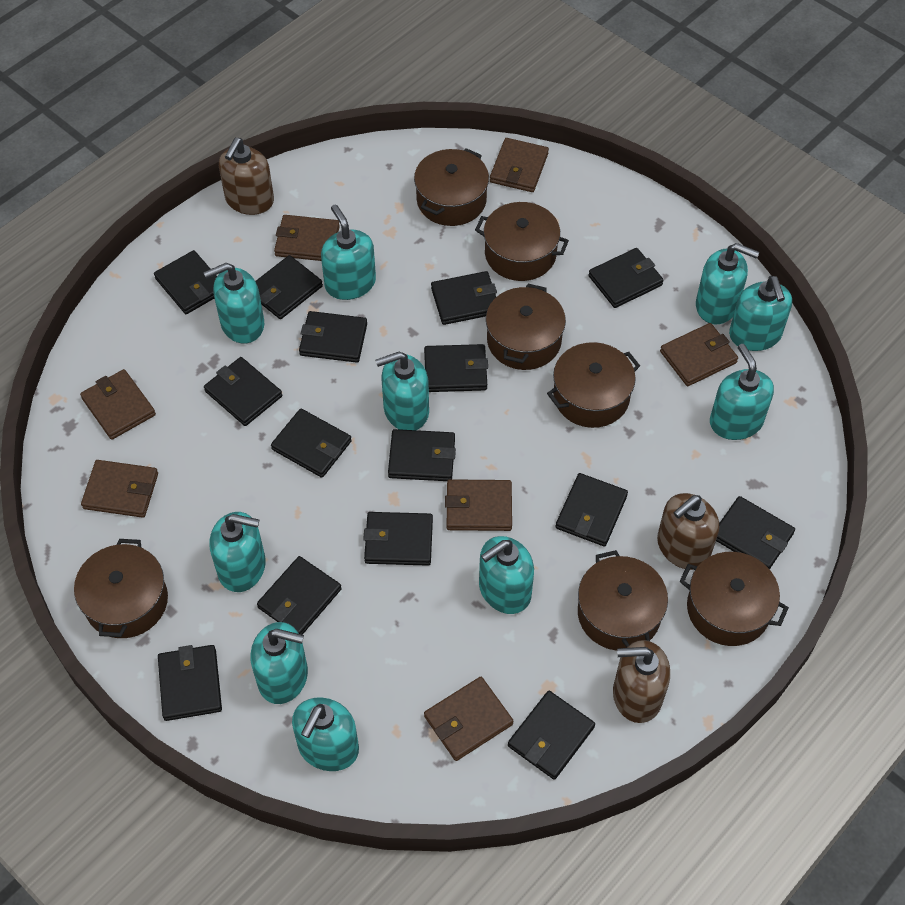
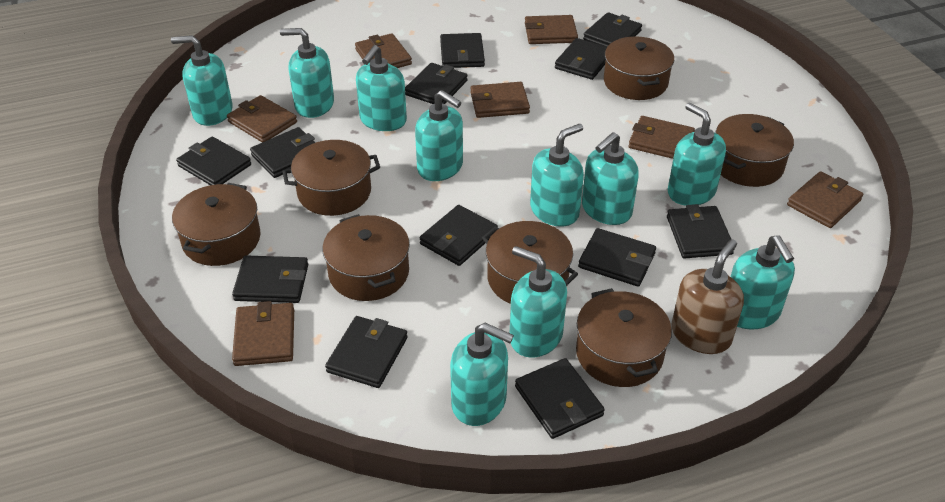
black wallet: [154,250,217,314] [158,645,222,721] [204,357,282,426] [255,255,323,319] [257,556,342,635] [271,409,352,478] [299,311,367,363] [363,512,433,566] [388,429,456,481] [424,344,488,392] [431,271,497,325] [508,691,595,780] [556,473,628,547] [589,248,664,308] [716,496,795,569] = 15 -> [176,136,251,185] [232,256,308,303] [250,127,316,178] [325,316,408,388] [405,63,468,104] [420,205,498,266] [440,33,485,68] [515,358,605,439] [555,38,607,80] [578,228,656,287] [583,12,642,47] [667,204,734,259] = 12
brown soap dispenser: [219,138,274,215] [613,640,670,723] [657,493,719,570] = 3 -> [672,239,744,354] = 1

